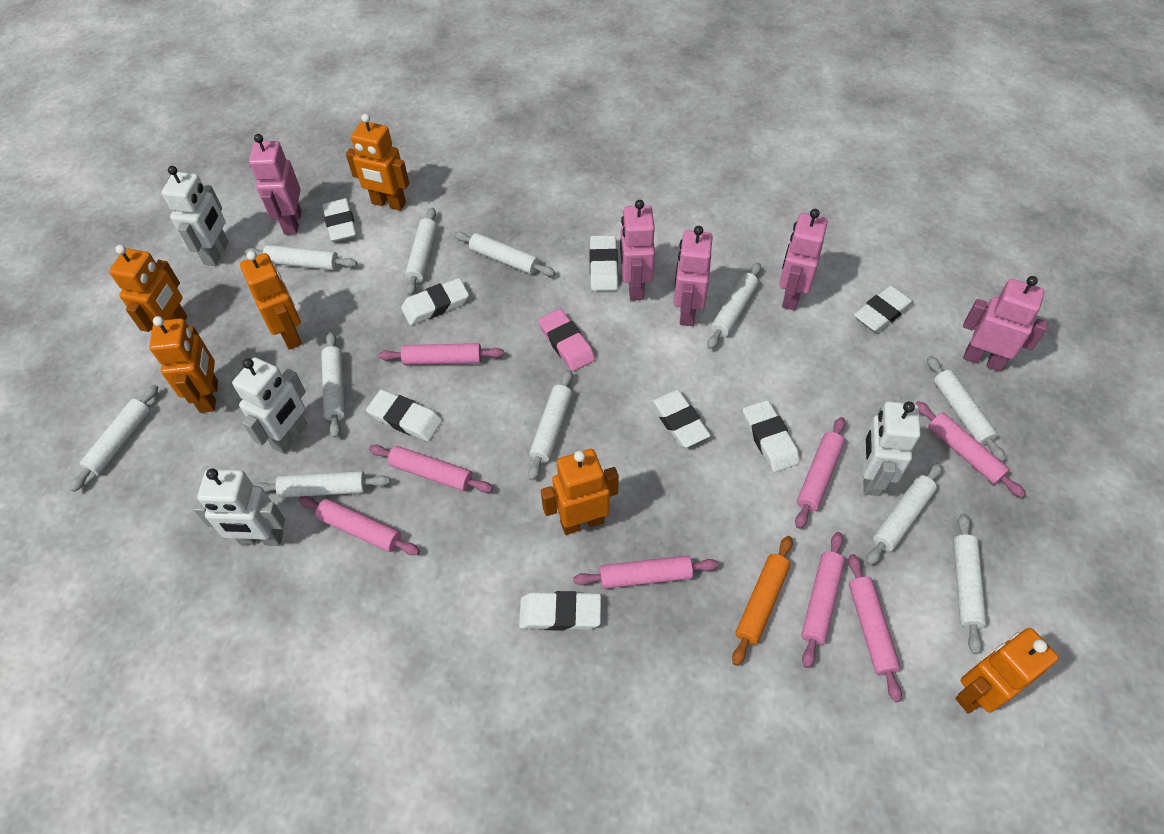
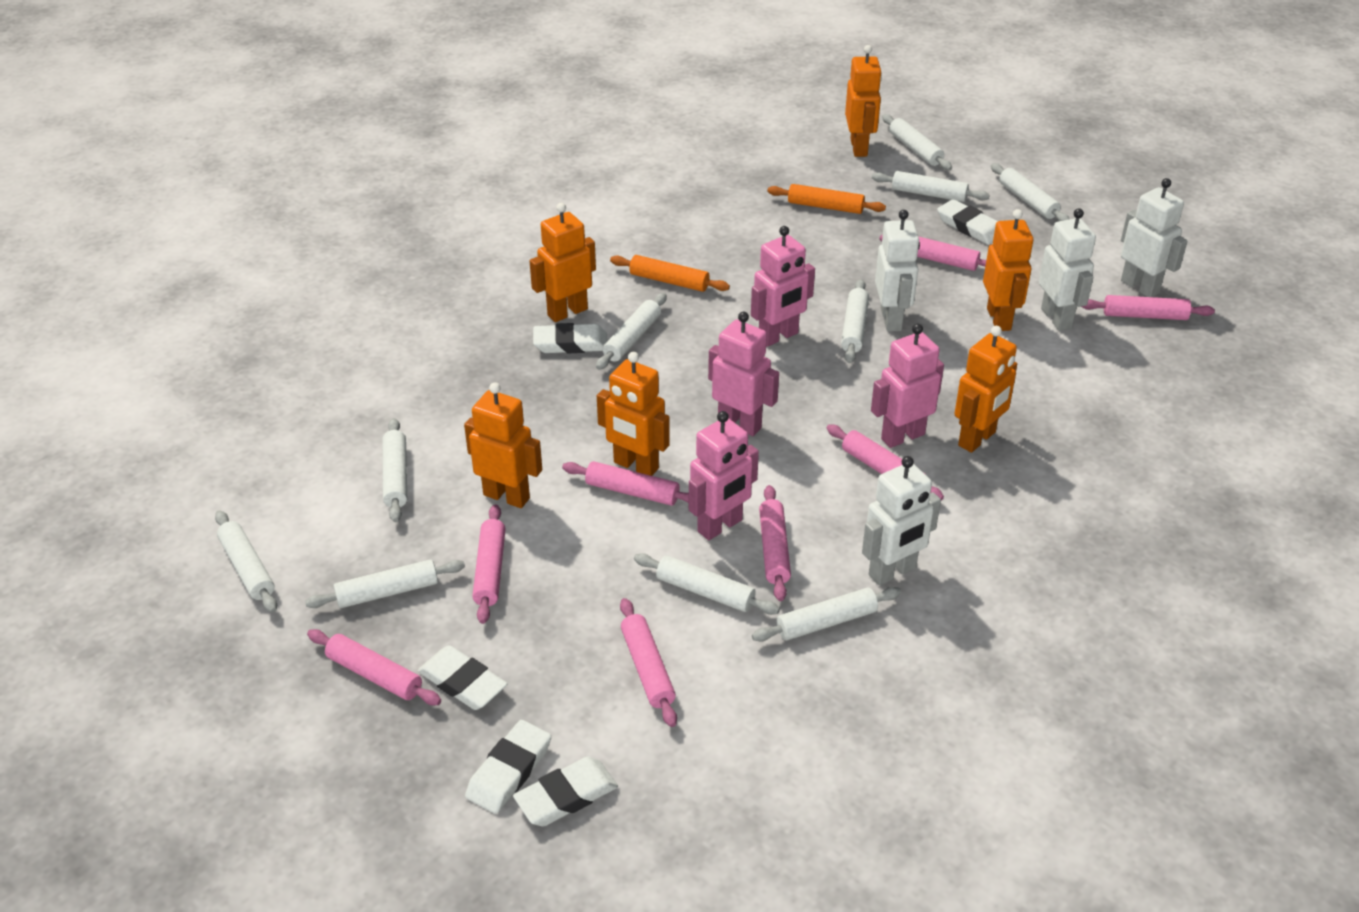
orange rolling pin: [732,536,793,666] = 1 -> [610,255,730,292] [767,184,886,214] = 2
pink eraser: [538,309,595,371] = 1 -> none = 0
pink robot: [249,134,302,235] [620,200,655,301] [674,226,713,326] [779,209,828,310] [963,276,1048,372] = 5 -> [689,411,759,540] [708,312,779,436] [751,226,815,347] [871,324,944,448] = 4
white eraser: [322,198,357,242] [366,389,442,441] [401,278,469,325] [519,591,601,631] [589,235,618,291] [649,389,711,448] [743,400,800,472] [854,285,914,332] = 8 -> [418,645,507,710] [465,720,551,814] [513,757,618,826] [533,323,607,353] [937,199,998,245] = 5
white rolling pin: [70,384,158,492] [245,245,357,270] [253,471,390,498] [321,332,345,438] [405,207,437,296] [454,231,555,276] [528,370,573,481] [707,263,761,349] [866,463,942,565] [927,356,1006,462] [953,513,986,654] = 11 -> [215,510,277,613] [305,560,465,608] [383,418,407,522] [596,293,667,370] [634,553,780,615] [752,587,901,642] [841,279,869,363] [872,171,990,202] [882,114,952,170] [991,163,1069,221] = 10

